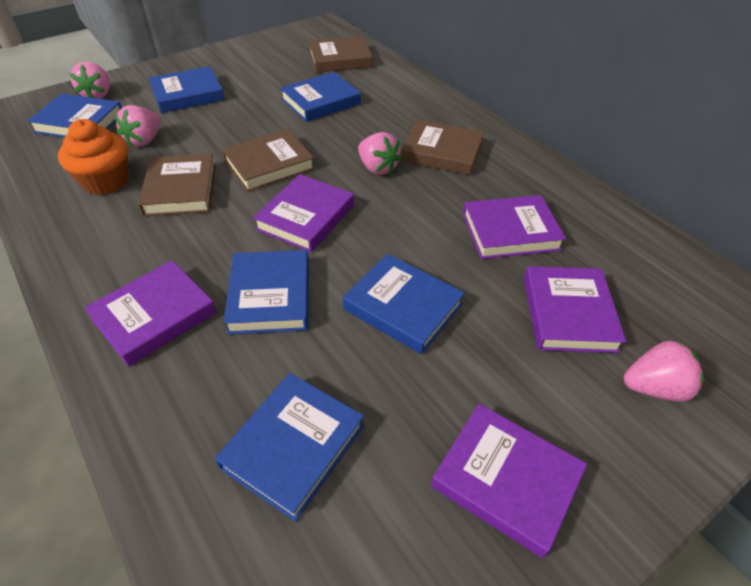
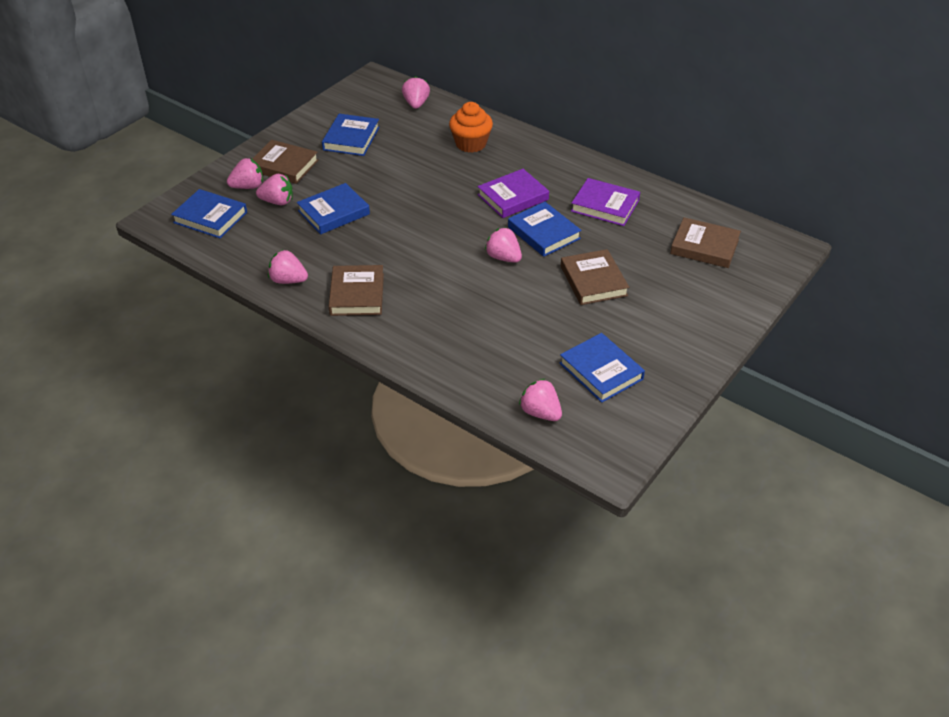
blue book: [28,94,122,138] [149,66,225,113] [215,373,364,522] [223,250,309,334] [280,72,361,122] [343,254,465,354] = 6 -> [171,189,247,238] [297,183,370,234] [322,114,380,156] [508,202,581,257] [560,333,645,403] = 5
pink strawberry: [70,62,110,99] [114,105,161,147] [358,132,402,175] [624,340,705,402] = 4 -> [227,158,263,189] [256,174,293,205] [268,250,308,284] [402,76,430,109] [485,227,522,263] [519,379,562,421] = 6
purple book: [84,260,216,367] [253,174,354,252] [431,404,587,558] [463,195,566,259] [524,266,626,353] = 5 -> [478,169,549,218] [571,178,640,226] = 2

